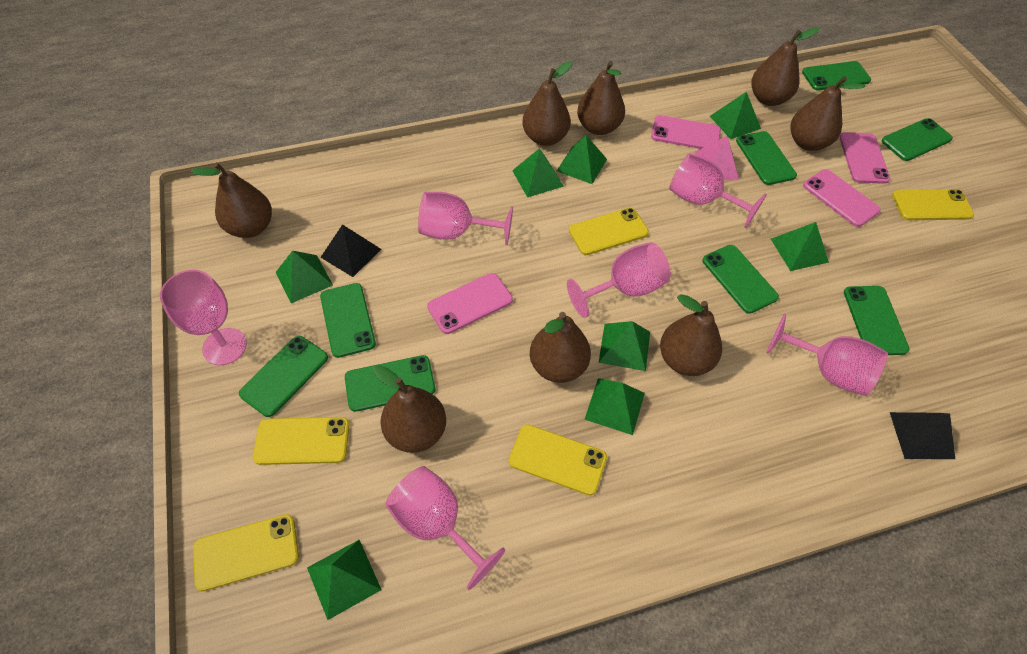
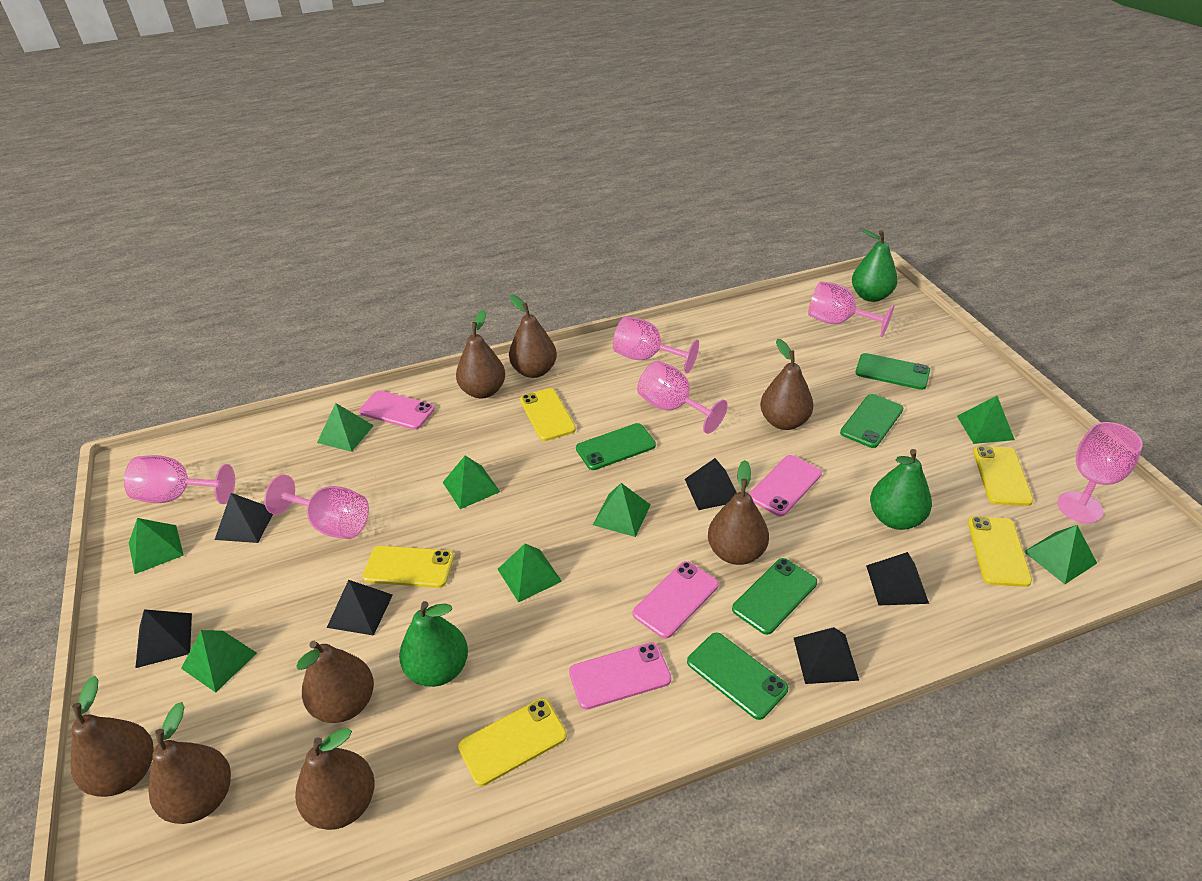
black pyramid: [320,224,381,277] [890,412,955,459] = 2 -> [135,609,192,668] [215,493,273,543] [327,580,393,636] [685,458,737,510] [794,627,859,684] [866,552,929,606] = 6
green pear: none = 0 -> [399,601,468,687] [852,229,898,302] [870,449,932,530] = 3
green phone: [239,336,328,417] [320,283,376,358] [345,355,435,412] [702,245,779,314] [736,131,797,185] [802,61,871,90] [844,286,910,355] [882,118,953,161] = 8 -> [576,423,656,470] [687,633,788,720] [732,558,817,635] [840,394,904,448] [855,353,930,390] = 5
pink pyramid: [694,136,739,180] = 1 -> none = 0

